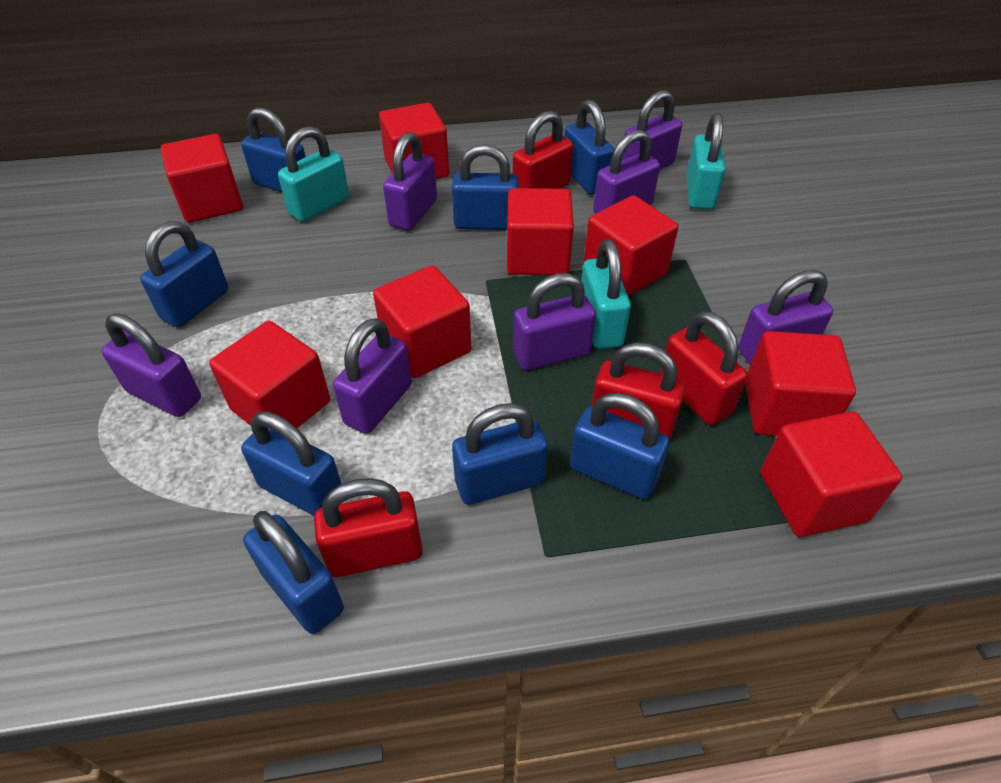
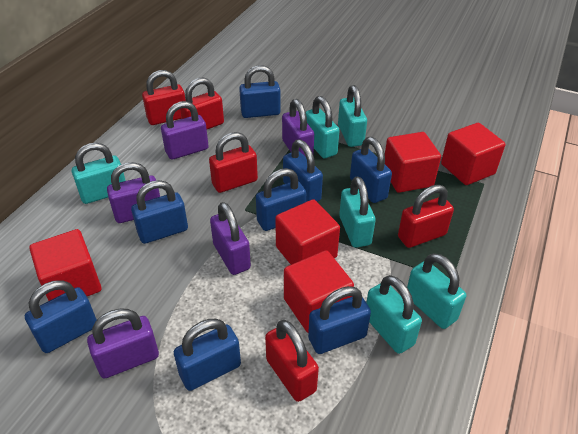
purple padlock: [101,313,201,417] [333,318,412,434] [383,132,437,231] [513,273,596,371] [593,130,660,214] [622,90,682,169] [738,270,833,365] = 7 -> [87,309,159,378] [107,162,160,223] [161,101,209,160] [210,202,251,275] [282,99,314,157] = 5
red cube: [161,134,243,223] [209,321,330,428] [373,265,471,378] [379,103,449,179] [507,188,574,275] [584,195,678,296] [745,331,856,436] [760,411,902,537] = 8 -> [29,229,101,301] [275,199,340,265] [284,250,354,333] [385,132,441,193] [441,123,505,185] = 5
red padlock: [314,478,423,577] [513,111,573,189] [592,342,685,440] [660,311,748,425] = 4 -> [142,70,186,125] [180,77,224,129] [209,132,258,193] [265,320,319,402] [398,185,454,248] = 5
turquoise padlock: [278,126,349,222] [581,239,631,349] [686,113,726,210] = 3 -> [72,143,126,204] [306,96,340,158] [338,85,367,147] [339,176,376,248] [366,275,422,354] [407,253,466,329] = 6

